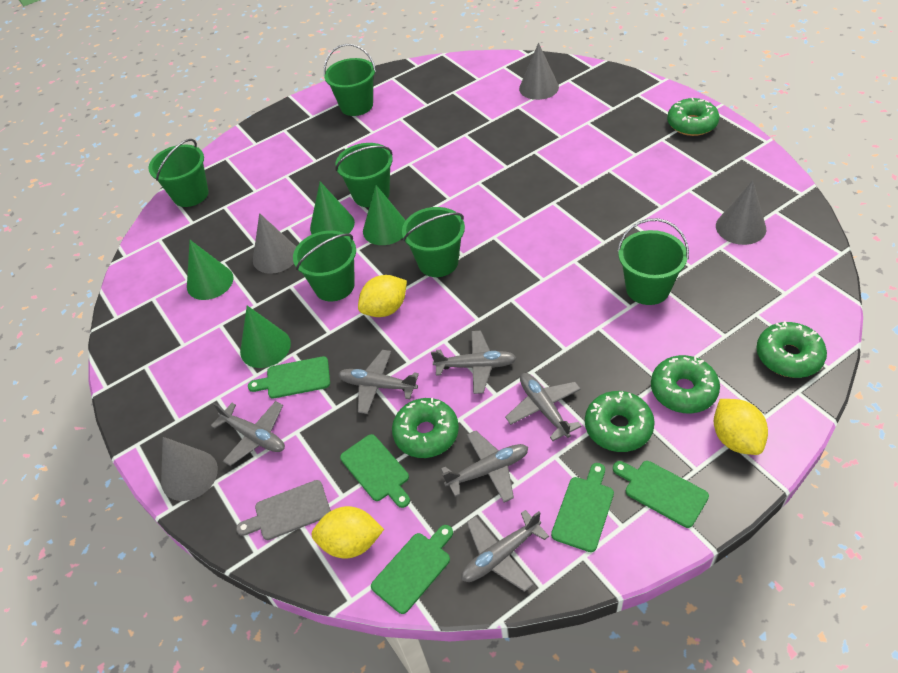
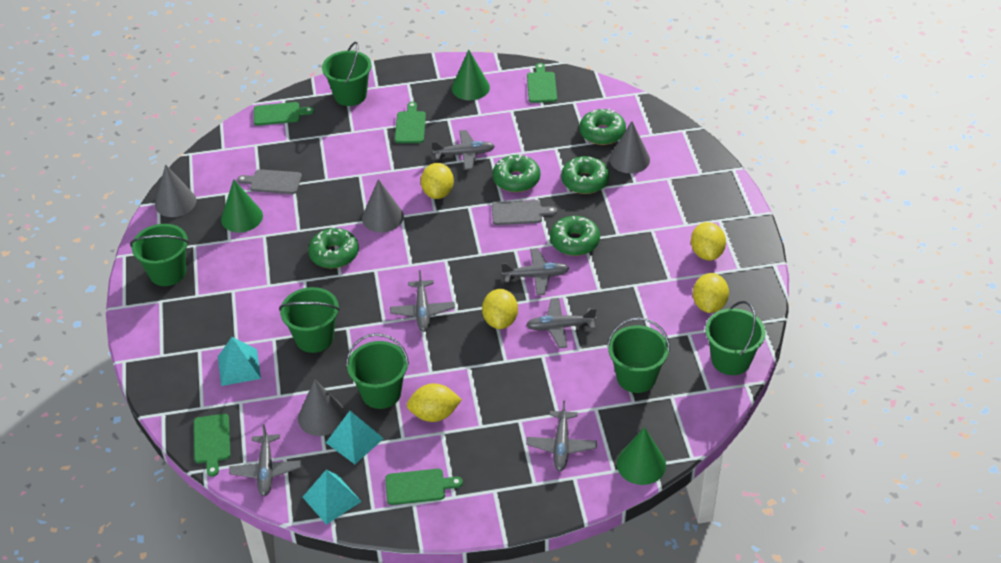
green cone: [187,240,234,300] [240,305,291,368] [310,182,355,234] [363,185,406,245] = 4 -> [221,179,263,232] [452,50,490,100] [617,427,666,485] = 3
grey cutting board: [236,480,331,540] = 1 -> [237,169,302,194] [492,200,557,225] = 2
turquoise pyramid: none = 0 -> [218,337,261,386] [303,470,362,525] [326,411,384,464] = 3
yellow lemon: [311,506,384,559] [358,275,407,317] [714,399,768,455] = 3 -> [407,383,462,422] [421,163,454,199] [482,289,518,329] [691,222,726,261] [693,273,729,313] = 5

